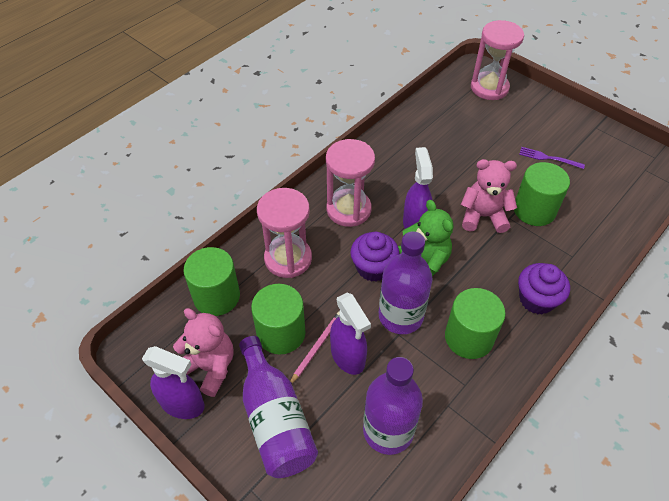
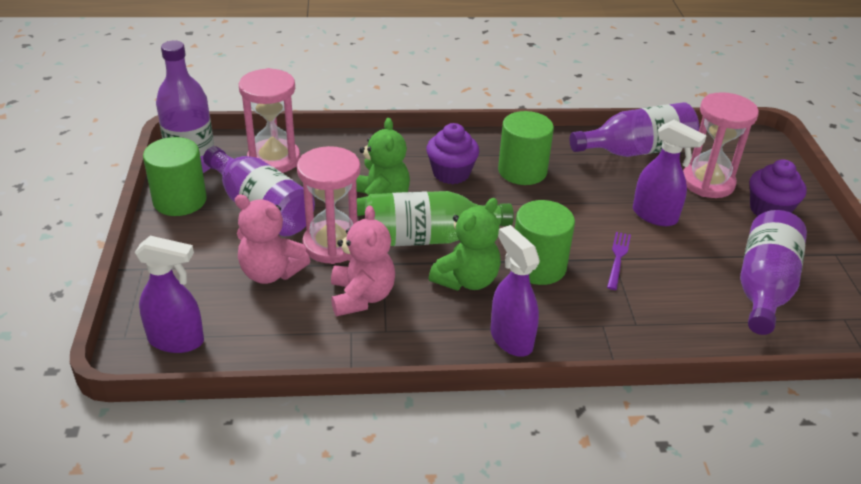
green bottle: none = 0 -> [365,191,514,246] = 1
green cylinder: [183,247,240,316] [251,284,306,355] [445,288,506,359] [514,162,570,226] = 4 -> [143,137,207,216] [498,111,554,185] [515,200,575,285] = 3
green teddy bear: [398,200,453,276] = 1 -> [356,118,410,216] [429,198,501,291] = 2
pink pencil: [290,311,340,383] = 1 -> none = 0
purple bottle: [239,336,318,478] [363,357,423,455] [379,231,433,334] = 3 -> [156,41,214,173] [203,146,315,236] [570,102,699,157] [740,210,807,335] = 4

